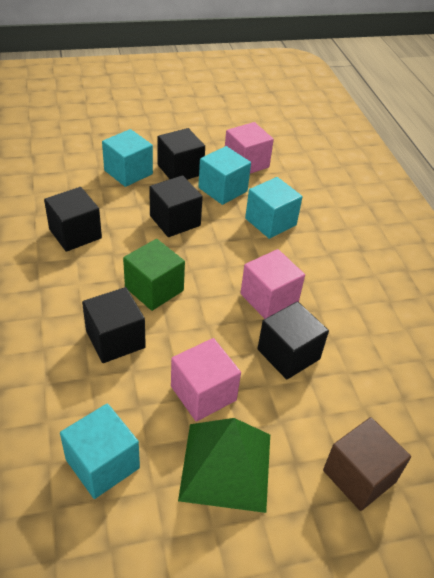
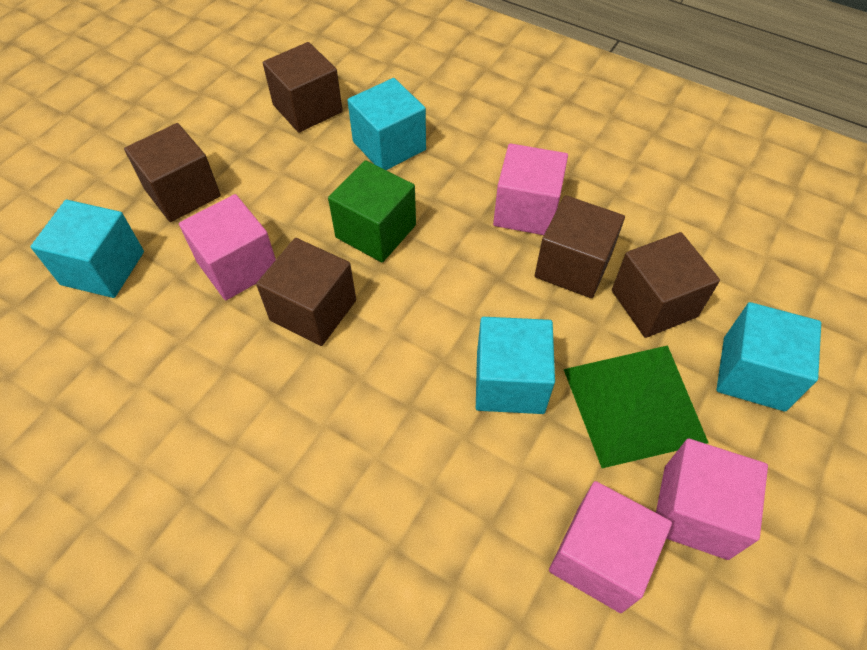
black cube: [44,187,102,252] [82,287,146,363] [149,175,203,237] [158,128,205,180] [257,301,329,380] = 5 -> none = 0
brown cube: [323,417,411,511] = 1 -> [124,123,221,222] [256,238,356,346] [263,42,343,133] [535,195,625,298] [612,232,720,338] = 5
pink cube: [171,338,241,422] [225,122,274,174] [241,249,305,319] = 3 -> [179,194,276,300] [493,143,568,235] [549,481,672,613] [656,438,768,560] = 4

